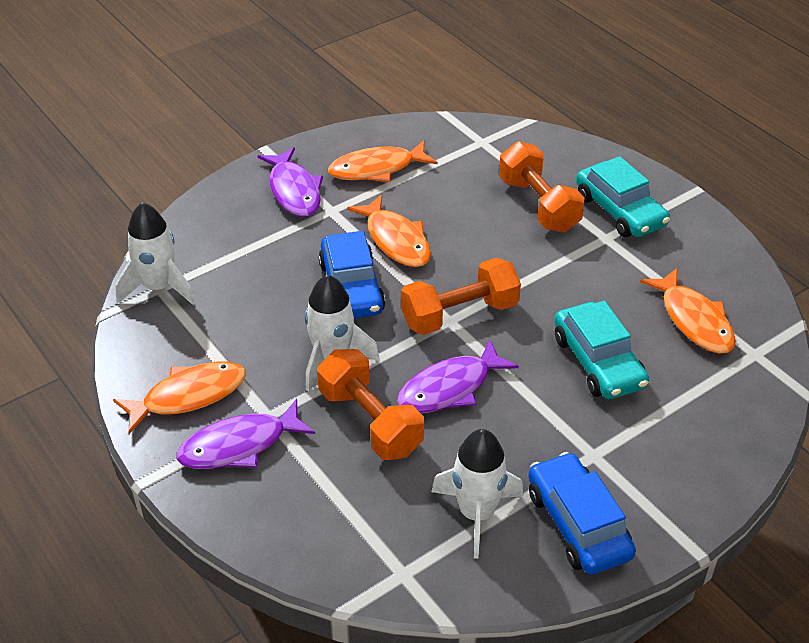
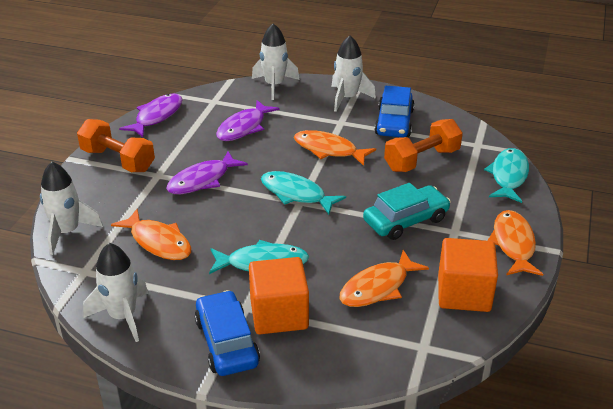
orange cube: none = 0 -> [249,257,309,334] [438,238,498,312] = 2
orange dumbbell: [317,349,424,460] [401,258,521,335] [499,141,585,232] = 3 -> [77,119,155,172] [384,119,463,172] = 2
turquoise car: [554,301,649,399] [576,156,670,237] = 2 -> [363,183,451,240] = 1
turquoise fish: none = 0 -> [209,240,309,274] [261,171,346,214] [484,148,529,203] = 3
white rocket: [115,202,195,305] [304,275,380,391] [431,429,524,559] = 3 -> [40,162,103,255] [83,243,149,342] [252,23,300,100] [332,35,376,112] = 4

